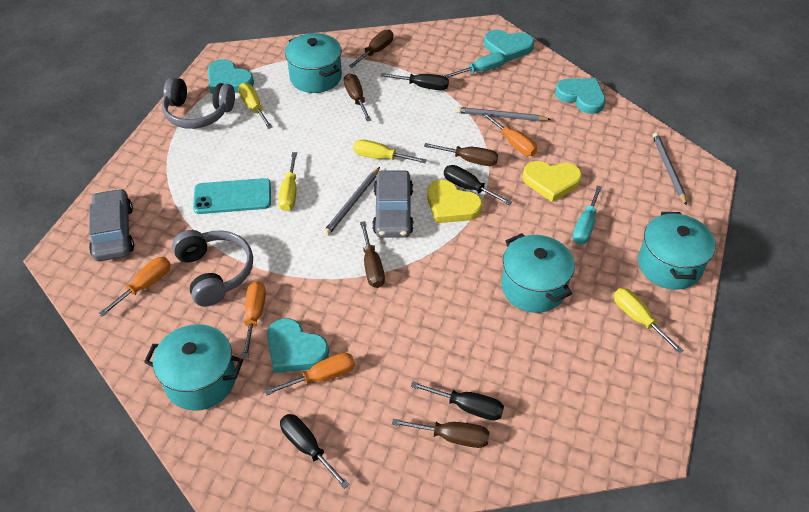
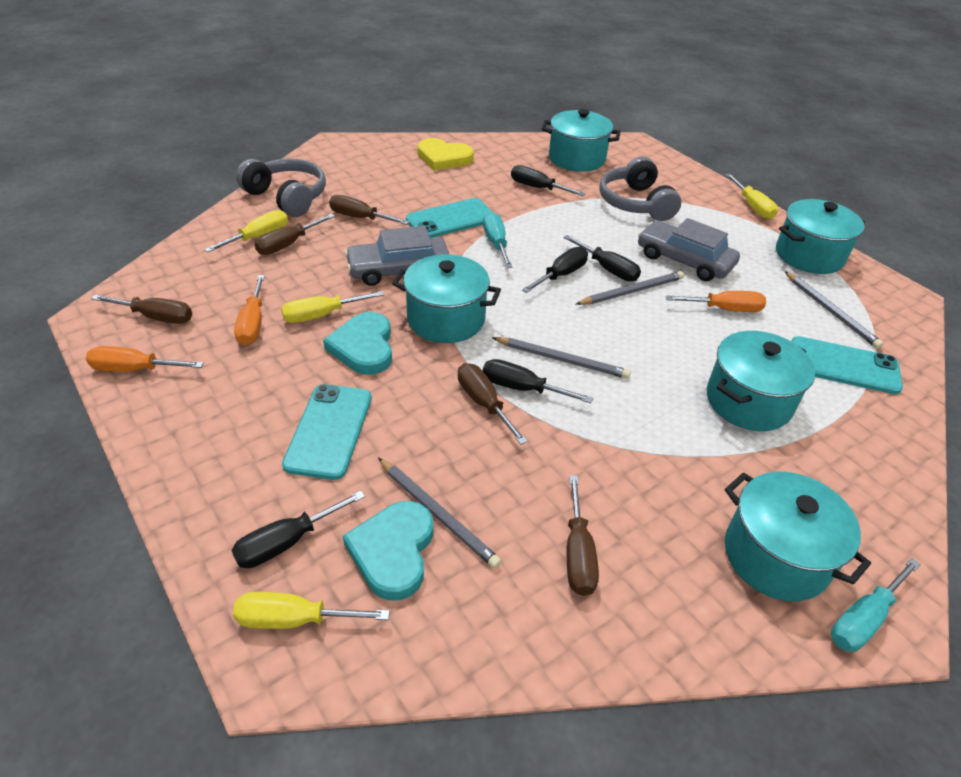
black screwdriver: [280,414,349,489] [380,73,449,90] [411,382,504,420] [444,165,512,205] = 4 -> [231,490,365,568] [483,359,593,403] [511,165,586,196] [522,247,588,293] [563,235,641,282] = 5
grey pencil: [323,167,380,236] [456,107,551,121] [652,133,687,206] = 3 -> [378,458,501,569] [492,337,631,379] [576,271,684,305] [785,272,884,349] = 4
orange screwdriver: [98,257,171,317] [242,281,266,358] [264,353,355,396] [482,112,537,156] = 4 -> [86,346,204,372] [234,275,265,345] [666,291,766,312] = 3
turquoise heart: [208,59,254,94] [267,318,329,373] [484,30,534,62] [555,78,606,114] = 4 -> [323,312,392,375] [343,501,433,601] = 2
turquoise phone: [193,178,271,214] = 1 -> [282,384,372,480] [406,198,492,238] [791,336,903,394] = 3
turquoise pot: [144,324,243,411] [285,33,342,93] [501,233,575,313] [638,212,716,290] = 4 -> [392,254,501,343] [542,109,621,171] [707,331,815,431] [725,472,871,601] [776,199,865,274] = 5
yellow heart: [427,180,482,223] [523,161,582,202] = 2 -> [418,138,474,171] = 1

